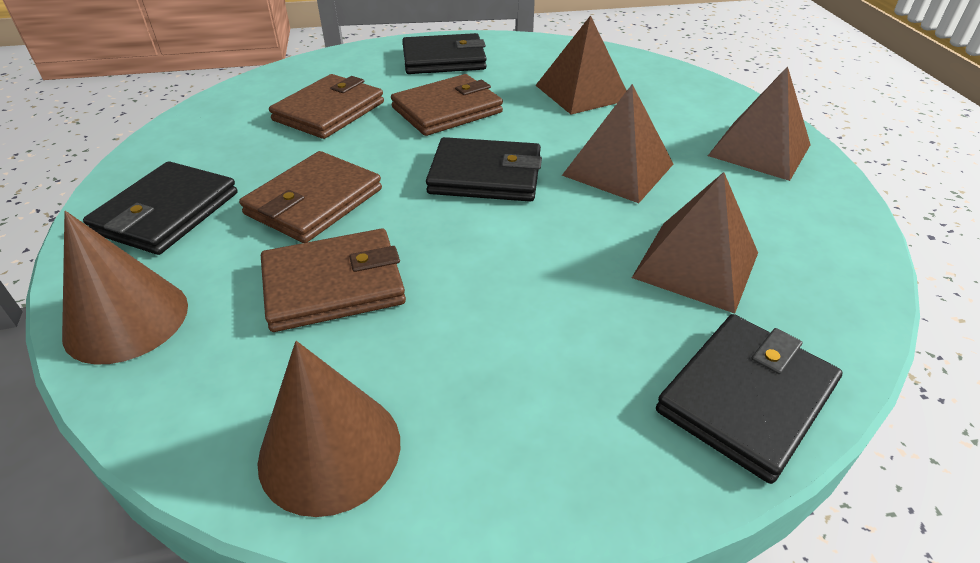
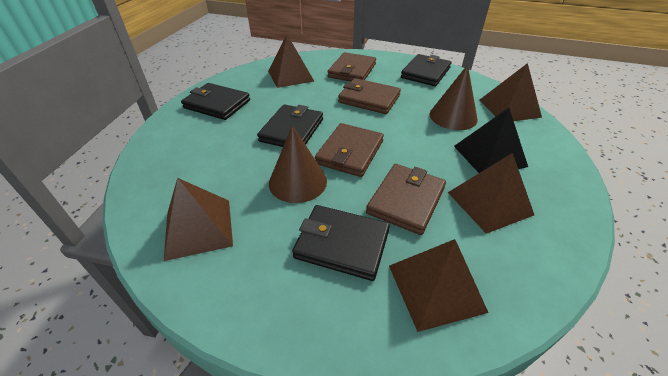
black pyramid: none = 0 -> [454,108,528,173] = 1
brown pyramid: [535,15,627,115] [562,84,673,203] [632,172,758,314] [708,66,811,181] = 4 -> [164,178,233,261] [268,35,314,88] [389,239,489,332] [448,153,534,234] [480,63,542,121] = 5

